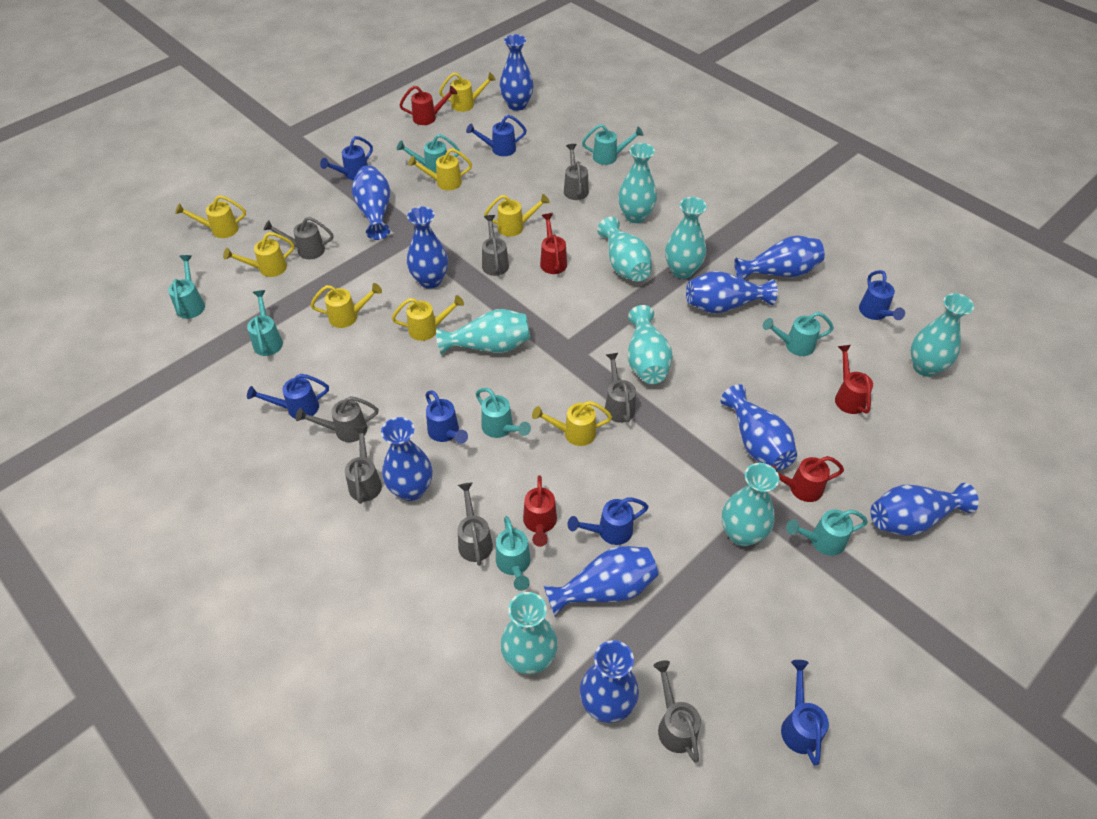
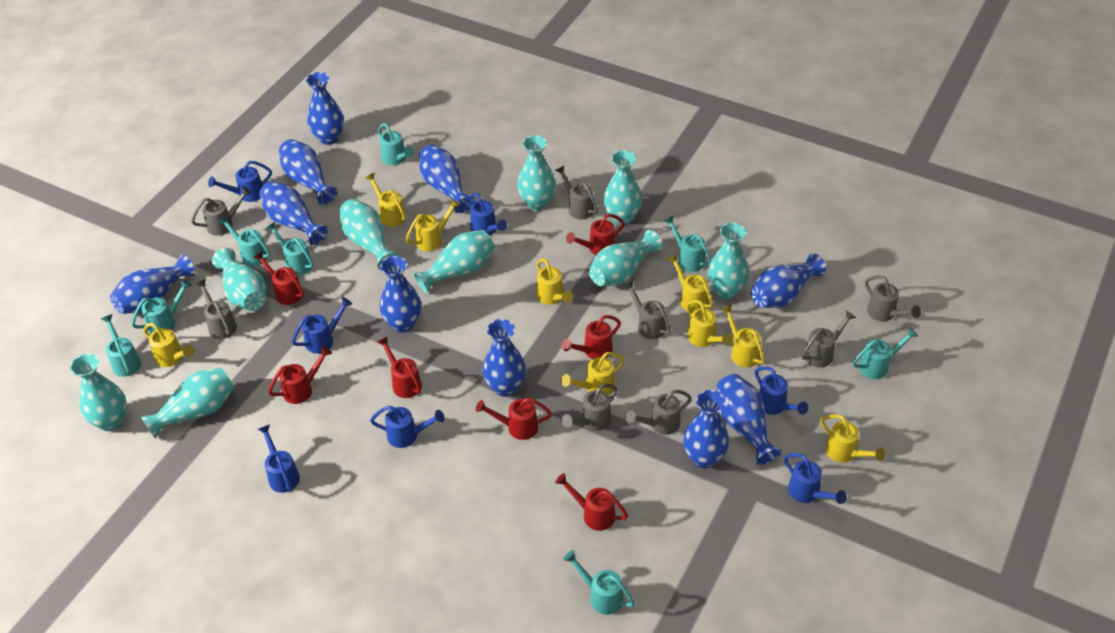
red watering can: [399,86,457,125] [523,475,557,547] [540,213,567,274] [770,456,844,502] [835,345,873,414] = 5 -> [253,251,304,305] [268,346,332,404] [377,336,422,398] [476,398,552,440] [555,473,628,531] [561,315,621,359] [566,214,625,255] = 7
turquoise vase: [436,309,530,355] [500,592,558,675] [597,217,652,282] [618,143,657,223] [628,305,673,384] [665,197,707,279] [722,463,779,546] [911,293,974,377] = 8 -> [70,354,127,431] [140,368,235,439] [212,248,266,311] [340,199,399,270] [413,230,495,294] [517,135,556,210] [589,230,662,286] [603,150,642,225] [708,223,749,299] = 9
yellow watering can: [175,195,246,238] [223,232,295,277] [310,283,382,328] [392,295,464,341] [408,148,472,190] [439,72,496,112] [484,194,550,236] [532,401,612,446] = 8 -> [143,323,194,367] [365,173,406,227] [406,199,460,251] [536,258,573,305] [561,352,625,395] [668,254,713,312] [686,300,733,347] [721,305,765,367] [821,414,886,463] = 9

